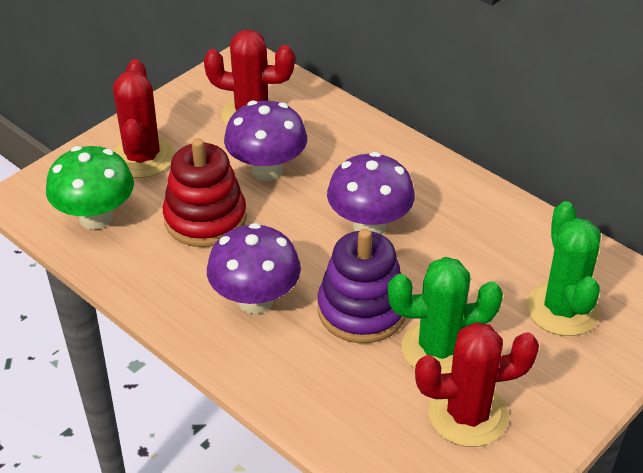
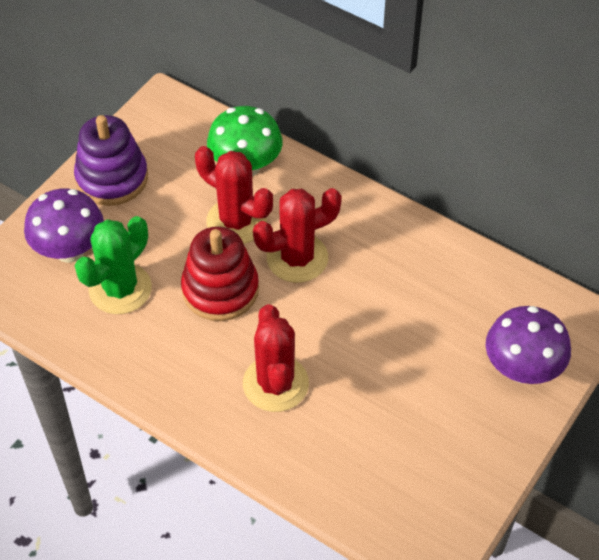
green cactus: [388,257,503,374] [526,201,601,336] = 2 -> [75,216,152,314] = 1
purple mushroom: [207,223,301,314] [224,100,307,181] [327,152,415,234] = 3 -> [24,188,104,263] [486,306,571,384] = 2

